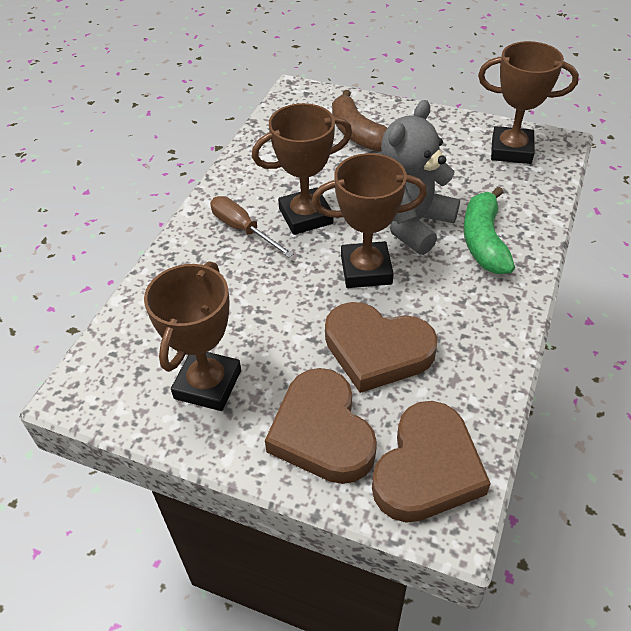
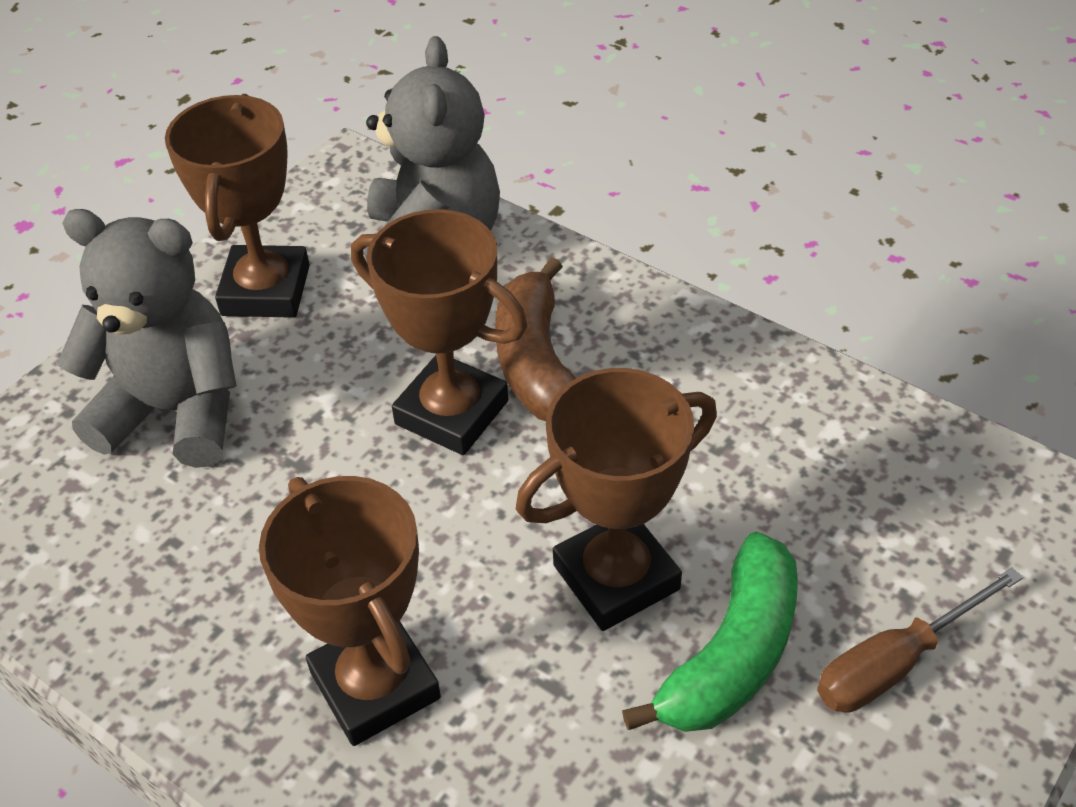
brown heart: [265,368,377,484] [325,302,438,393] [372,401,491,523] = 3 -> none = 0
grey teddy bear: [381,100,460,255] = 1 -> [57,209,236,468] [364,36,500,259] = 2

